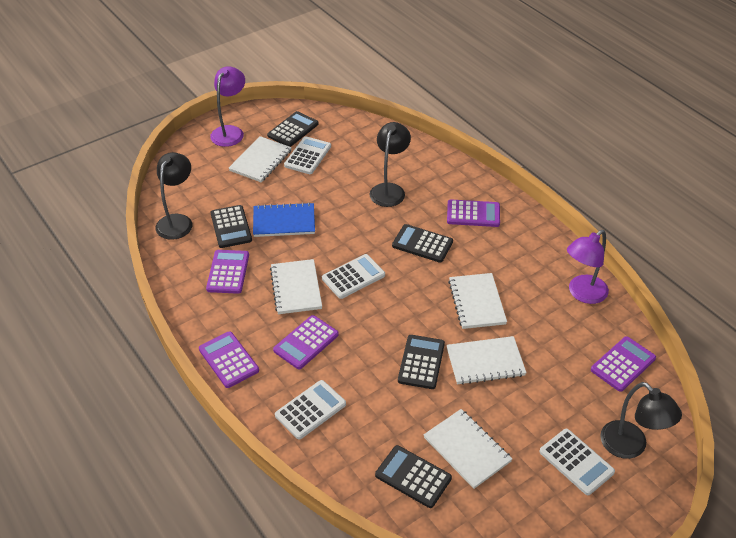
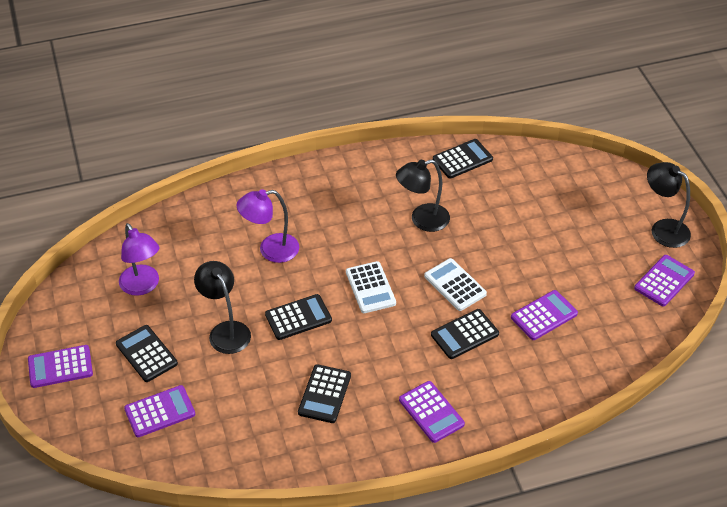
blue notebook: [253,202,315,237] = 1 -> none = 0
white calculator: [275,380,346,440] [284,136,331,174] [322,254,385,299] [539,429,615,495] = 4 -> [346,261,396,313] [424,258,487,311] = 2
white notebook: [229,136,292,183] [270,259,322,314] [424,409,512,489] [447,336,527,385] [448,273,507,329] = 5 -> none = 0

